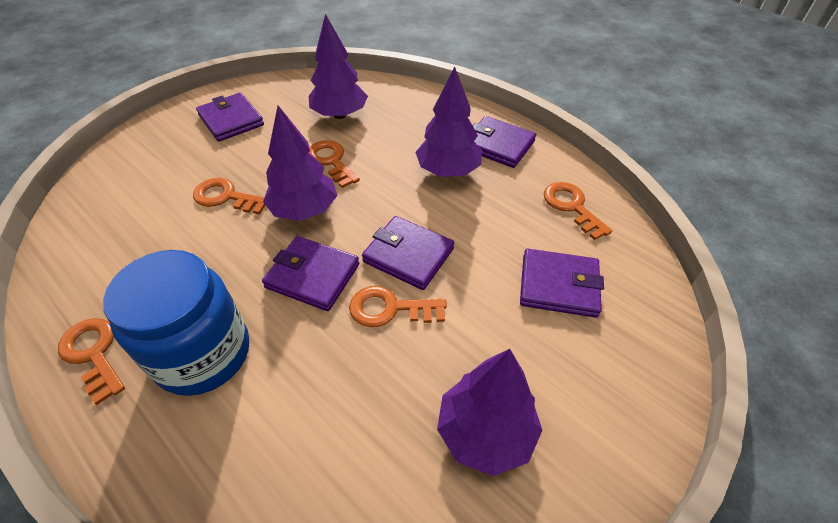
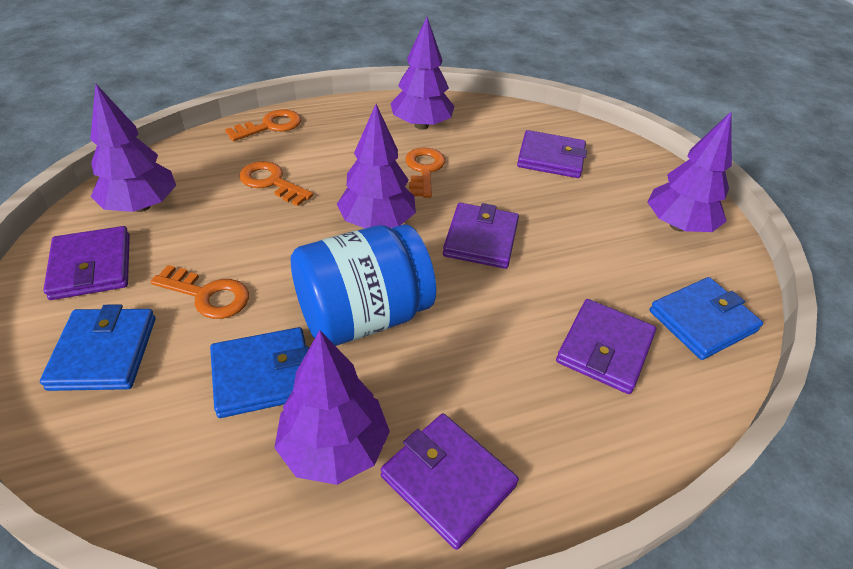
blue wallet: none = 0 -> [40,305,155,391] [210,327,309,418] [649,277,763,360] = 3
orange key: [58,318,125,405] [193,178,266,215] [309,140,360,188] [349,286,447,327] [544,182,612,240] = 5 -> [151,265,249,319] [225,109,301,141] [239,161,313,206] [405,148,445,198] = 4
purple tree: [263,106,337,221] [309,14,368,119] [415,67,482,177] [437,349,542,476] = 4 -> [90,84,176,212] [274,330,390,485] [337,104,416,228] [390,17,455,130] [648,111,732,232] = 5

